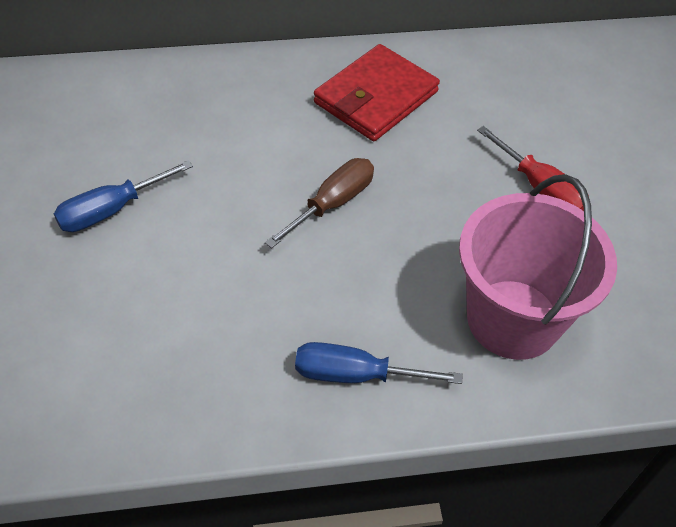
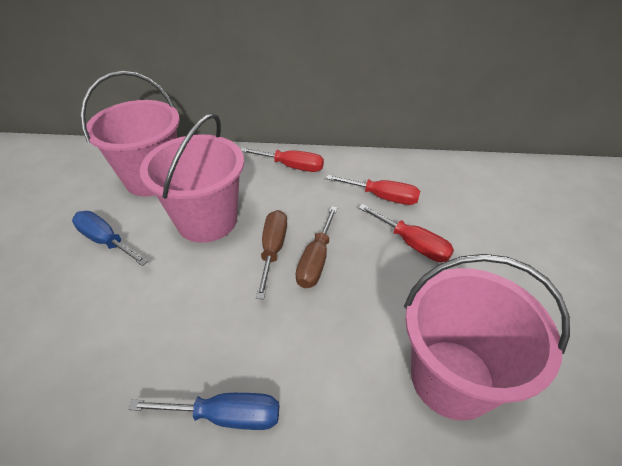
brown screwdriver: [265,158,374,249] = 1 -> [256,210,287,299] [296,206,338,288] = 2
pink bucket: [459,174,617,360] = 1 -> [80,71,180,197] [140,113,244,243] [404,254,570,421] = 3
red screwdriver: [477,126,589,211] = 1 -> [241,148,324,172] [326,175,420,205] [358,204,454,262] = 3
red wallet: [314,44,440,141] = 1 -> none = 0

